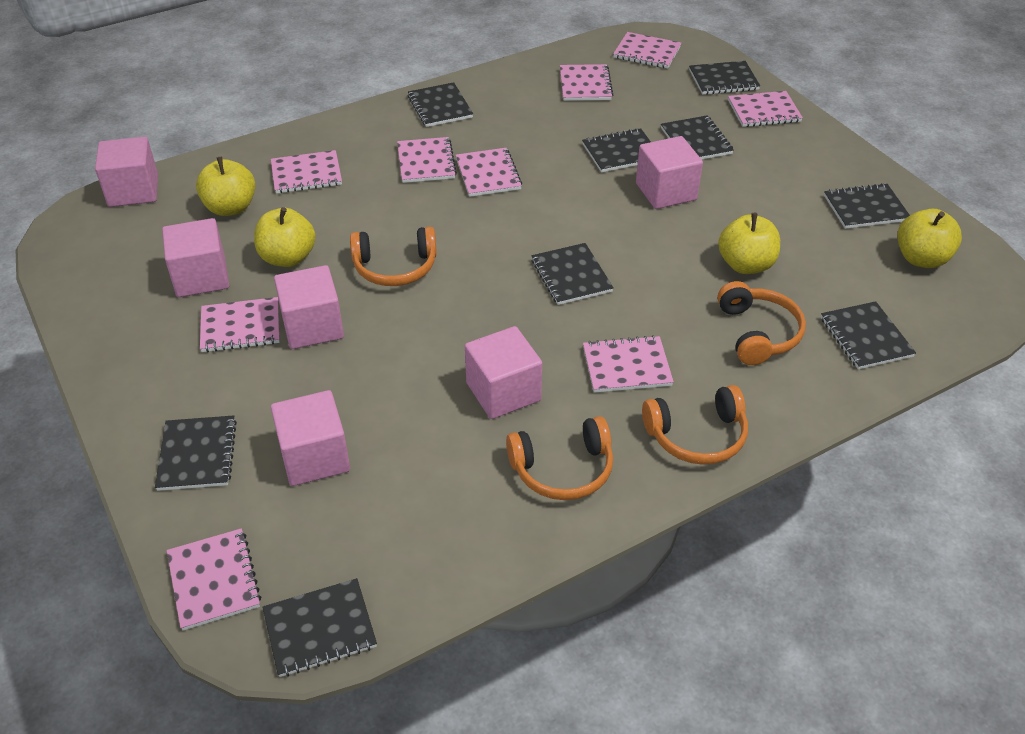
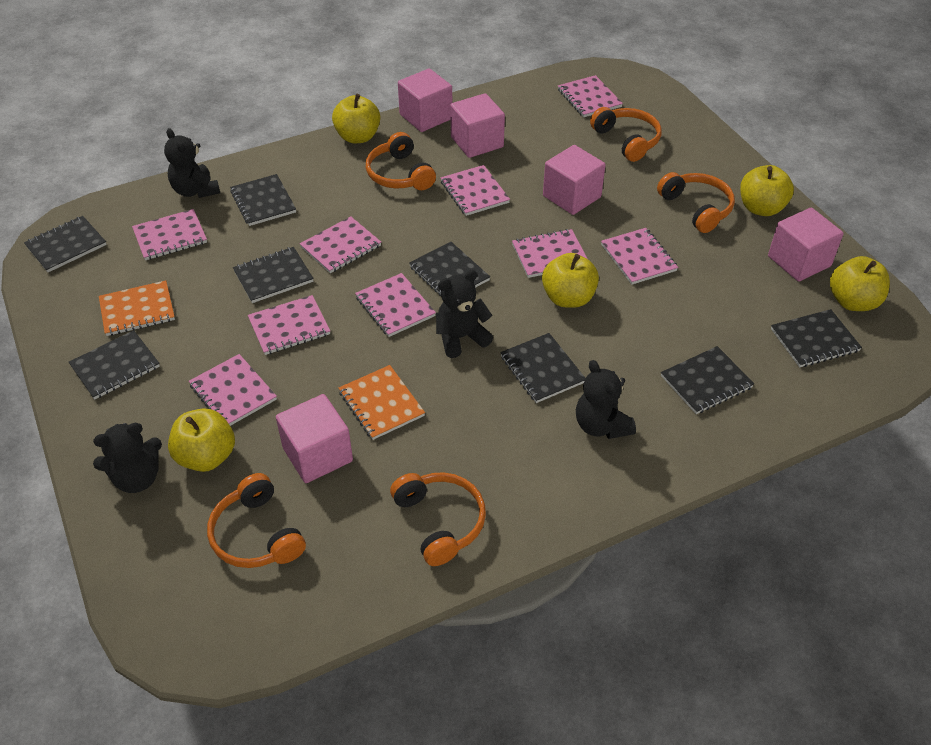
black notebook: [155,415,237,491] [263,578,377,677] [408,82,473,127] [532,243,614,305] [582,128,651,172] [661,116,734,159] [689,61,760,95] [821,301,916,369] [824,183,910,229] = 9 -> [24,216,107,272] [69,330,160,400] [230,174,296,226] [233,247,314,303] [409,242,490,296] [500,333,586,403] [661,346,754,414] [771,309,862,367] = 8
black teddy bear: none = 0 -> [93,423,162,493] [164,128,220,198] [436,270,493,358] [576,360,636,439] = 4
orange headphones: [350,227,437,286] [506,416,613,500] [642,385,748,465] [717,281,806,365] = 4 -> [207,473,306,568] [366,132,436,190] [390,472,486,566] [590,107,661,162] [657,172,735,233] = 5
orange notebook: none = 0 -> [99,280,175,336] [339,365,425,440] = 2
pink cube: [95,137,158,207] [162,218,229,297] [271,390,350,486] [274,265,344,349] [465,326,542,419] [636,136,703,209] = 6 -> [276,394,353,483] [398,68,452,132] [450,93,505,158] [543,145,605,215] [768,208,844,282] = 5
yellow apple: [196,157,256,216] [254,207,316,267] [718,213,780,274] [897,209,962,268] = 4 -> [168,408,235,472] [332,94,380,143] [542,253,599,308] [740,165,794,216] [830,256,890,311] = 5

